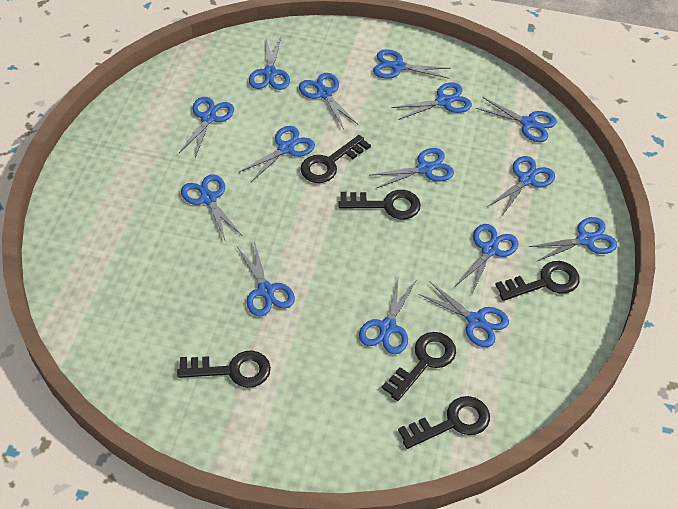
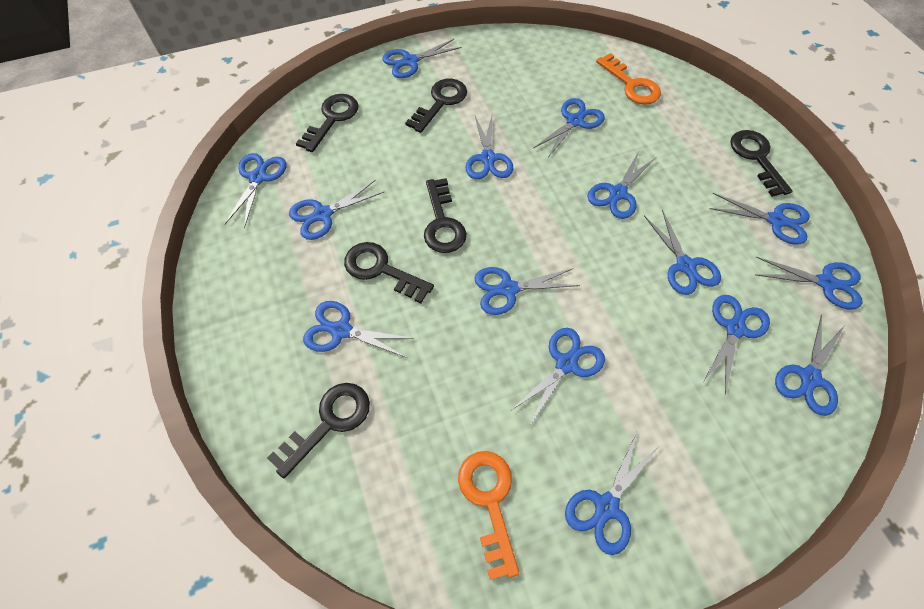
orange key: none = 0 -> [458,451,519,580] [596,53,661,105] = 2

